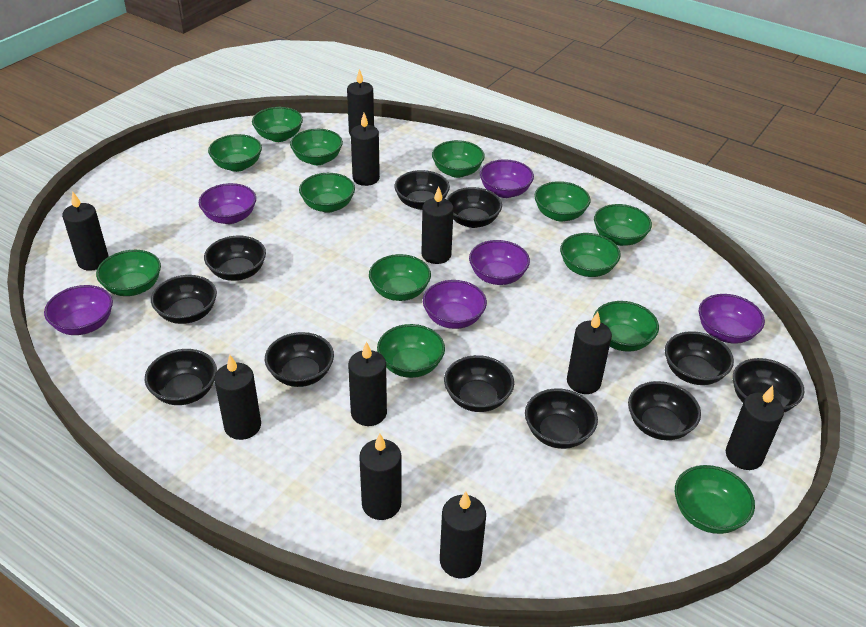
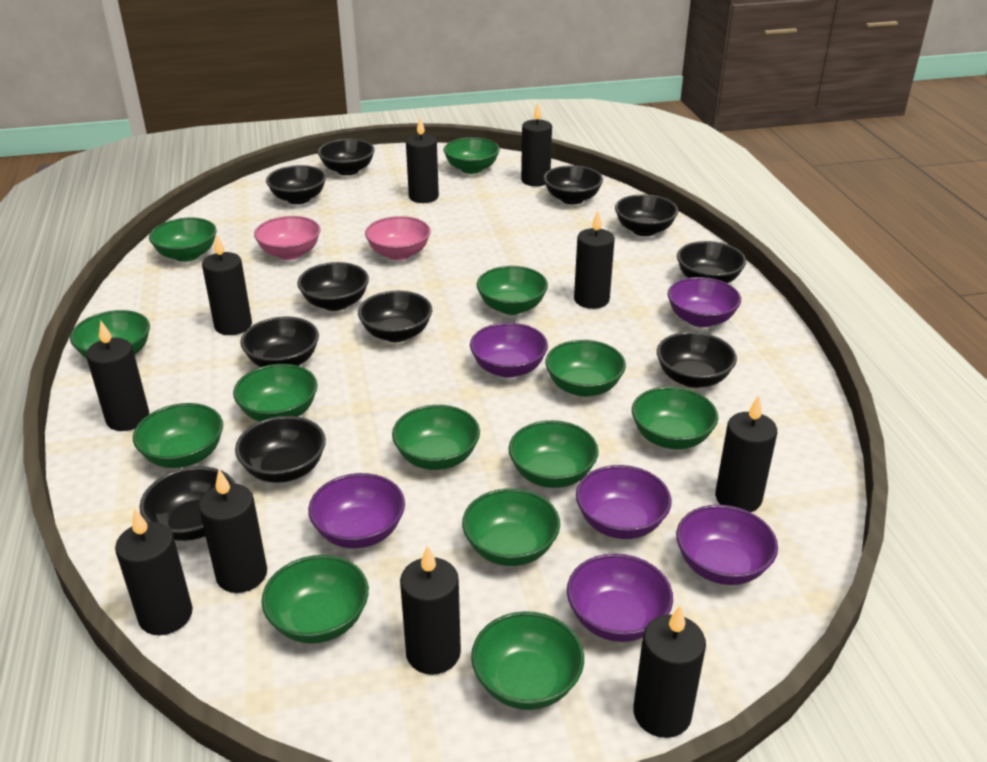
pink bowl: none = 0 -> [254,216,320,260] [365,216,431,260] = 2

